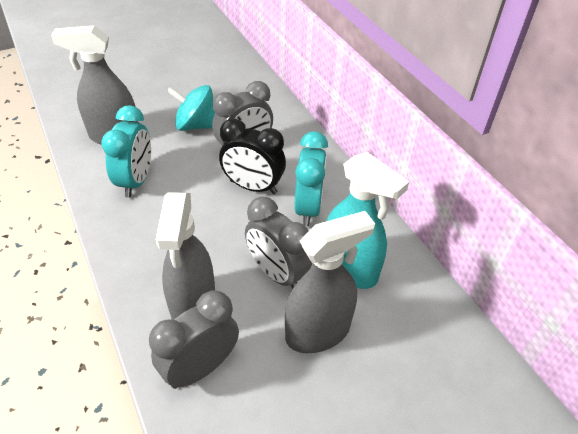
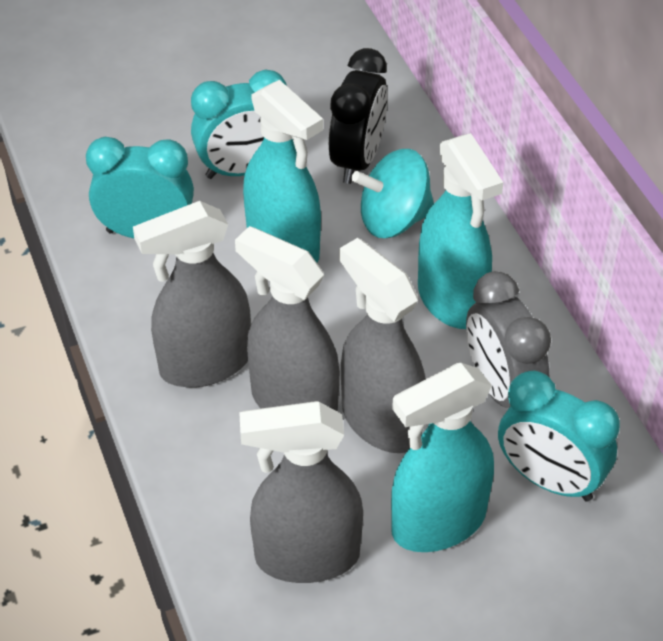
grey clock: [149,290,239,389] [212,81,273,146] [245,197,312,289] = 3 -> [466,271,551,408] = 1
grey spray bottle: [51,25,139,144] [156,192,215,320] [285,211,375,353] = 3 -> [133,201,251,388] [235,226,340,412] [239,401,363,583] [339,238,426,453] = 4
turquoise clock: [101,105,151,198] [294,131,328,226] = 2 -> [86,137,194,238] [191,70,287,179] [498,371,620,502] = 3
turquoise spray bottle: [327,152,409,289] = 1 -> [243,80,323,263] [391,363,494,552] [418,133,503,329] = 3

